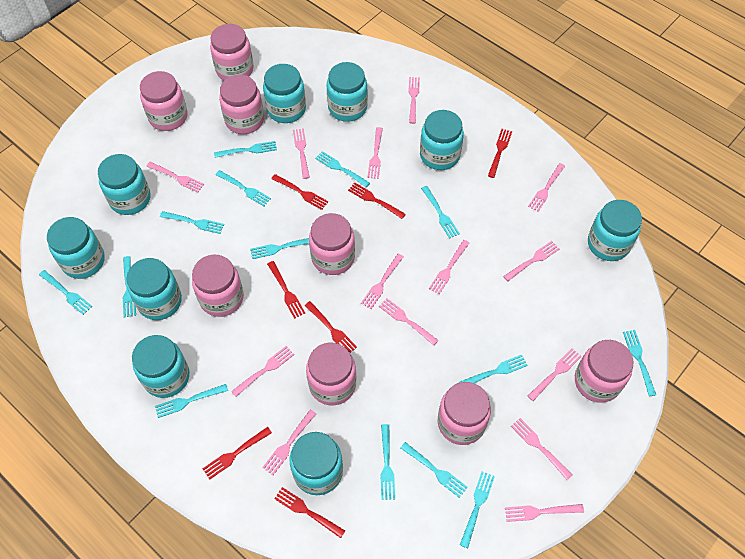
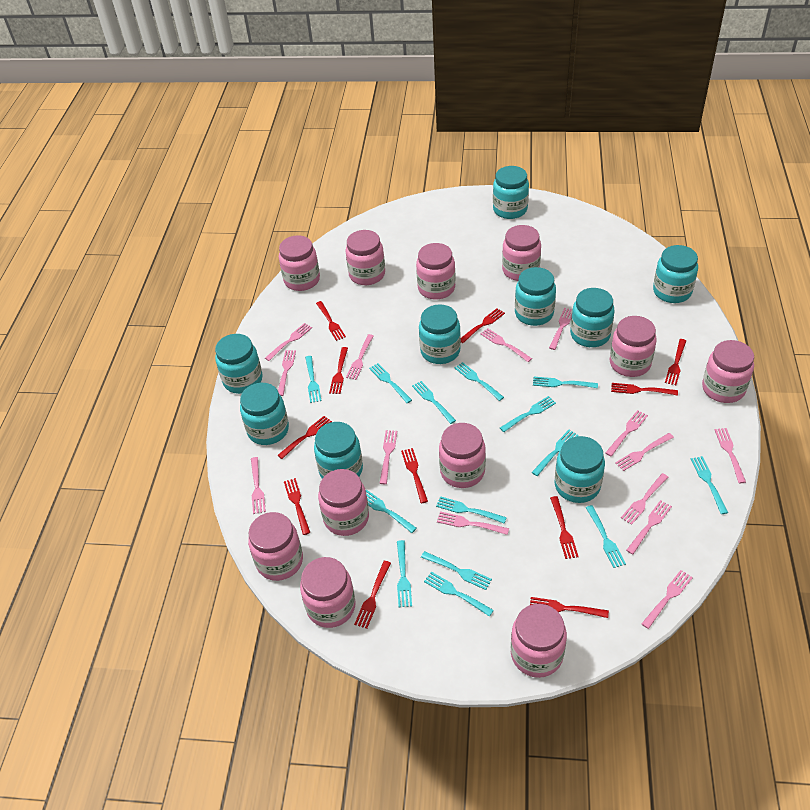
pink jar: [140,71,188,131] [192,255,244,317] [210,24,254,80] [219,75,264,134] [306,343,356,405] [309,213,355,275] [438,382,491,445] [575,340,634,403] = 8 -> [248,512,303,581] [279,235,320,291] [300,557,356,628] [318,469,369,536] [346,230,385,285] [416,243,456,300] [439,423,486,488] [502,225,541,281] [511,604,567,678] [610,316,657,377] [702,340,754,403] = 11
red fork: [202,427,272,479] [267,261,305,319] [271,174,328,210] [274,487,345,538] [305,301,357,353] [348,182,406,219] [488,129,512,178] = 7 -> [277,416,332,459] [284,478,310,535] [316,301,346,341] [329,347,348,394] [354,561,391,629] [401,448,428,503] [461,308,505,343] [530,597,609,618] [550,496,579,559] [611,383,678,396] [665,339,686,385] = 11

